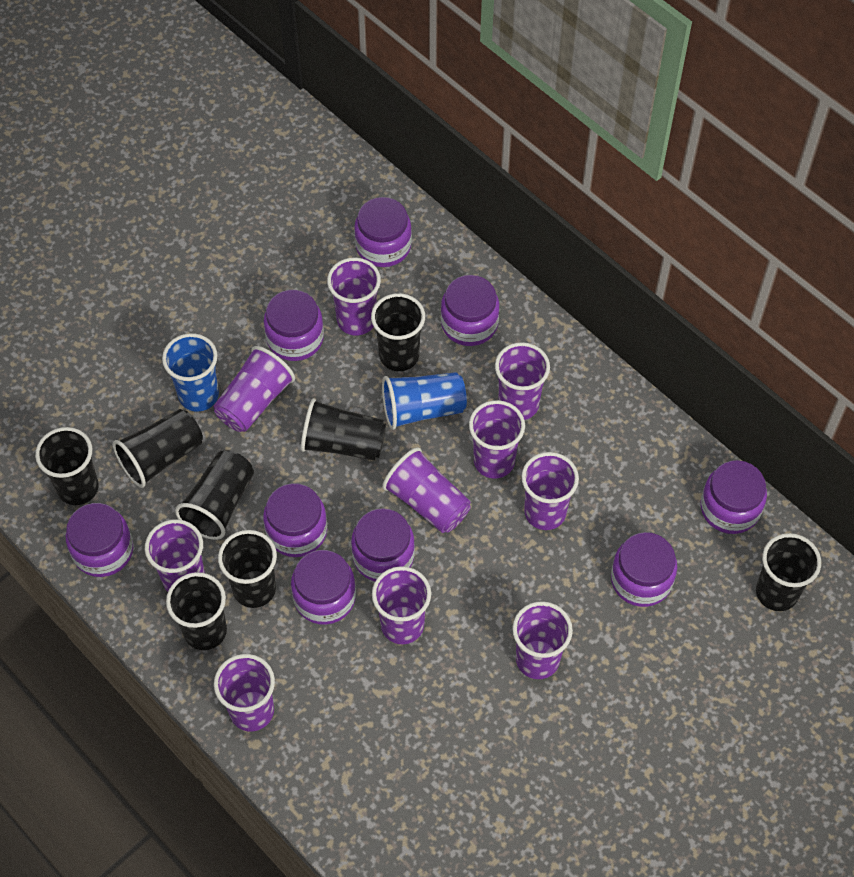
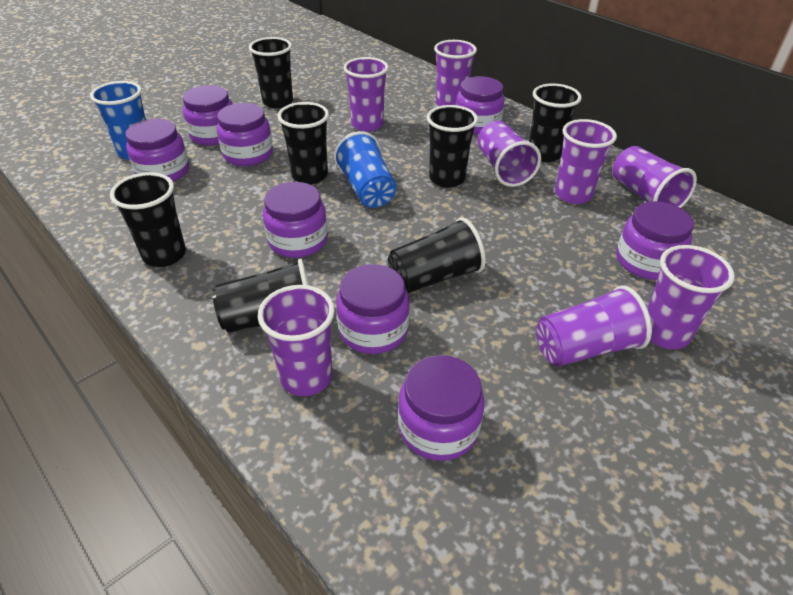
black cup: [35,427,99,505] [113,409,203,488] [166,572,227,650] [175,450,254,540] [218,530,277,608] [301,398,386,461] [371,293,425,371] [756,533,821,611] = 8 -> [110,172,186,267] [213,258,309,333] [249,37,293,108] [277,102,329,184] [388,217,486,293] [427,105,478,188] [529,83,582,162] = 7
purple cup: [145,519,205,592] [214,346,295,432] [214,654,275,731] [327,258,381,335] [372,566,431,644] [382,447,471,533] [469,400,525,478] [495,342,550,420] [512,601,573,679] [521,452,579,530] = 10 -> [258,285,335,396] [344,57,389,132] [434,40,477,106] [478,121,541,187] [536,285,652,366] [555,119,617,204] [613,146,697,208] [647,245,735,349] = 8
purple jar: [66,503,133,577] [263,483,327,557] [264,290,324,361] [291,550,356,625] [351,508,415,581] [354,197,412,267] [441,275,500,346] [611,532,677,607] [701,460,767,534] = 9 -> [125,119,189,182] [183,85,233,146] [217,103,273,166] [263,182,328,258] [336,264,410,354] [398,355,484,461] [456,76,505,135] [616,201,694,280] = 8

